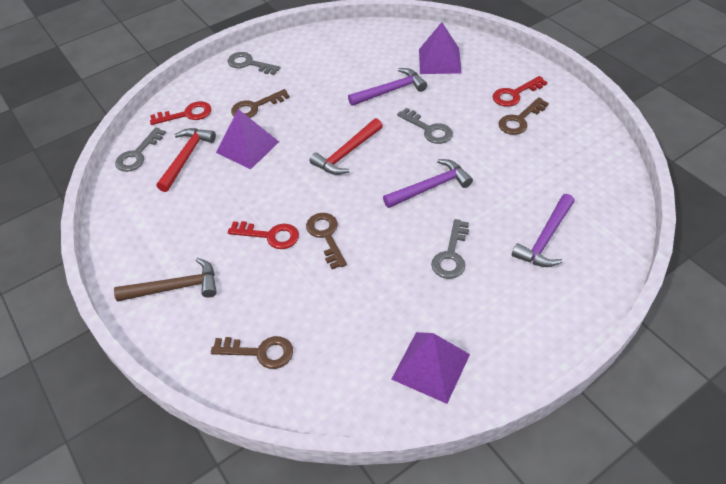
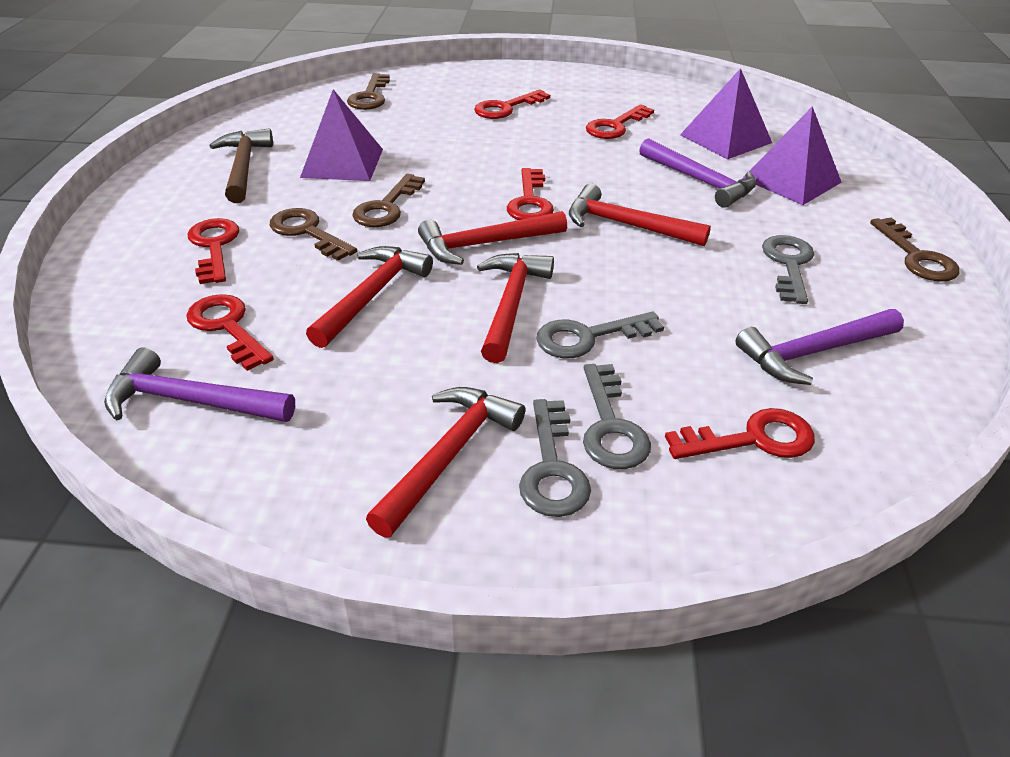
red hammer: [157,128,216,192] [310,118,383,175] = 2 -> [306,246,433,348] [366,387,525,538] [418,211,567,265] [477,253,554,363] [569,184,711,246] = 5
red key: [150,101,211,125] [228,221,299,249] [493,76,547,107] = 3 -> [186,294,274,371] [188,218,239,284] [474,89,550,119] [507,168,554,220] [586,104,654,139] [665,408,815,459] = 6

